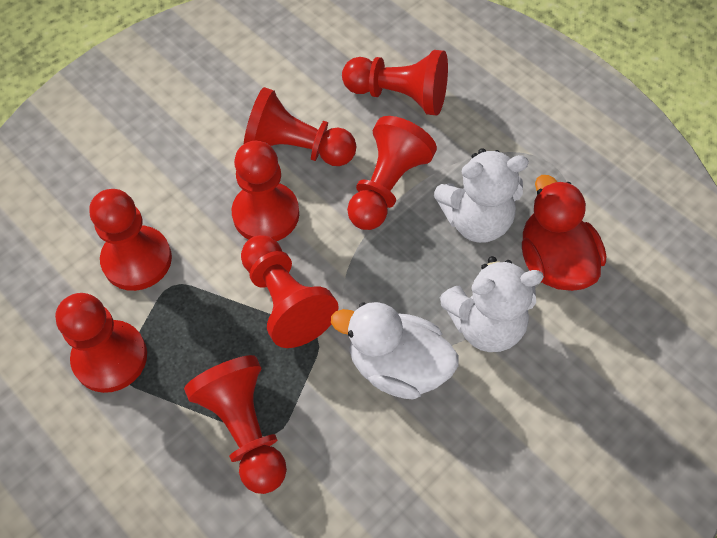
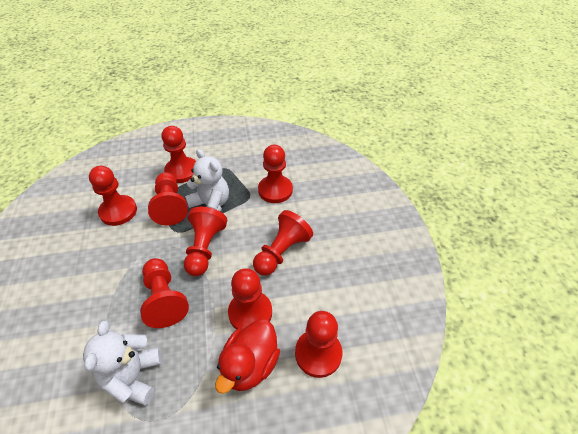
red pawn: [55,293,147,393] [89,189,172,291] [184,355,287,494] [232,141,299,241] [241,235,339,348] [244,87,356,166] [342,50,448,116] [347,116,437,230] = 8 -> [89,166,137,226] [140,258,189,328] [148,172,188,226] [161,126,196,183] [184,207,227,276] [228,268,272,330] [253,210,313,276] [258,145,293,203] [295,311,342,378] = 9
white duck: [331,302,459,399] = 1 -> none = 0

